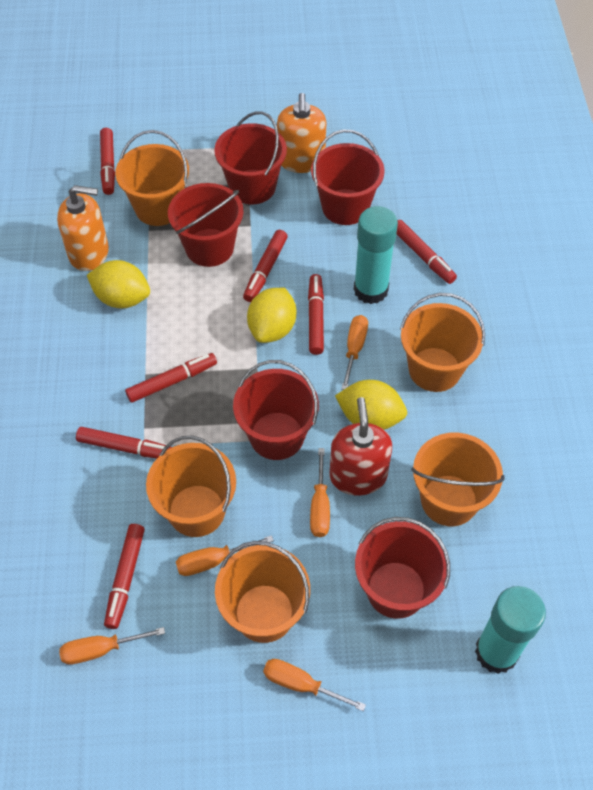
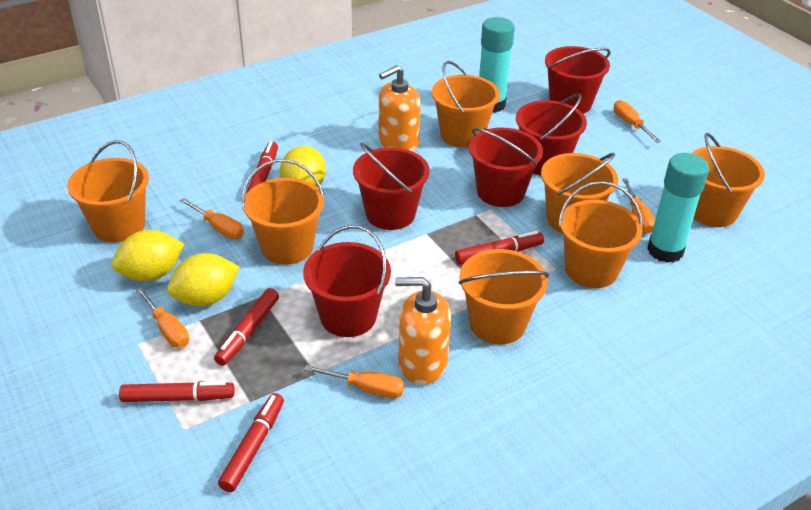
orange bucket: [115,130,189,226] [146,435,236,537] [215,541,310,643] [400,293,485,392] [411,433,505,526] = 5 -> [67,140,149,242] [242,159,324,265] [432,61,500,148] [459,249,549,344] [541,153,618,233] [558,181,643,288] [692,133,765,227] = 7
red marker: [76,427,172,459] [100,128,115,195] [104,524,145,629] [125,353,217,403] [243,230,288,302] [308,274,324,355] [397,220,457,284] = 7 -> [119,381,235,402] [214,288,279,366] [218,393,284,492] [246,141,278,194] [455,231,544,265] = 5
red soap dispenser: [329,397,392,495] = 1 -> none = 0

